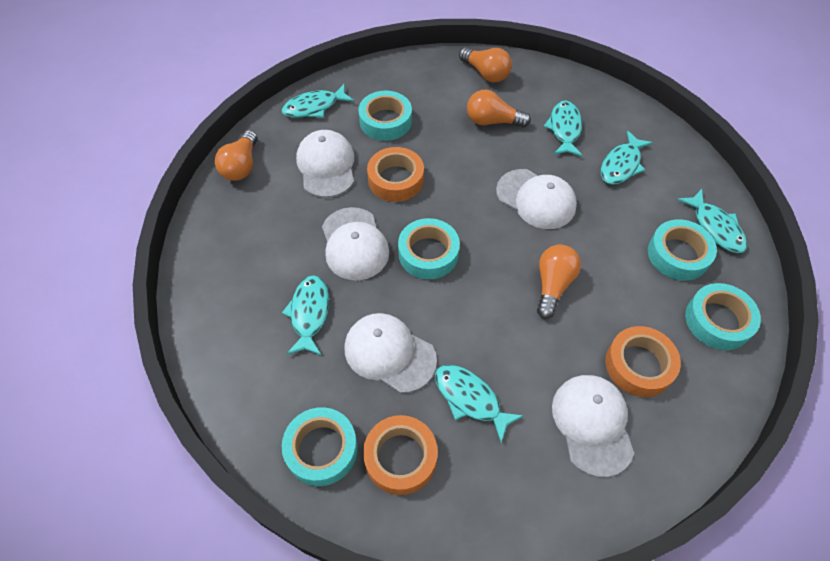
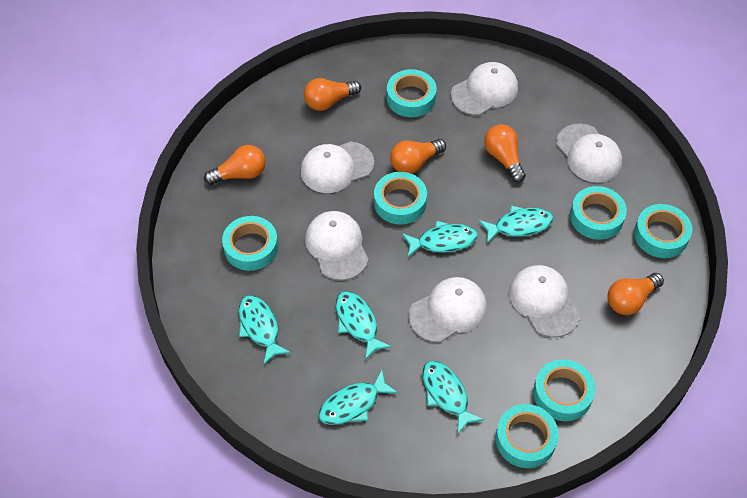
orange light bulb: [215,130,258,181] [459,47,512,82] [467,90,531,127] [537,245,581,319] = 4 -> [204,145,265,185] [304,78,361,111] [390,139,446,174] [484,124,526,183] [607,273,664,315] = 5
orange tape: [363,415,438,495] [367,147,424,202] [605,326,681,397] = 3 -> none = 0
turquoise tape: [282,407,358,486] [358,91,412,141] [398,218,460,279] [648,219,717,281] [685,283,761,350] = 5 -> [222,216,278,271] [374,172,427,225] [387,69,437,117] [496,404,558,468] [533,359,595,421] [570,186,627,240] [634,204,692,258] = 7
white cap: [296,130,354,198] [322,207,389,280] [345,313,437,393] [496,169,577,229] [552,375,634,477] = 5 -> [301,141,374,193] [305,211,369,280] [409,277,487,342] [451,62,518,115] [509,265,580,338] [556,123,622,183] = 6

